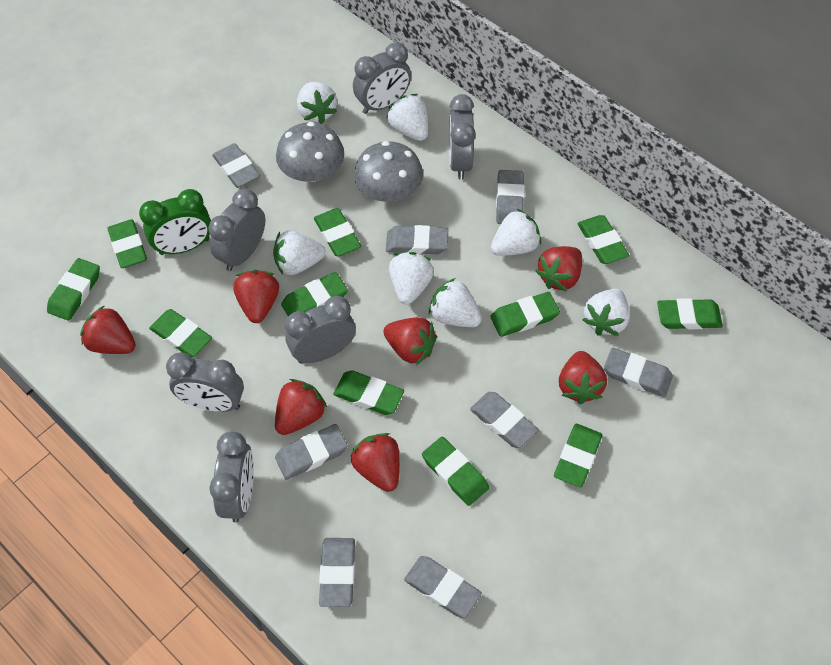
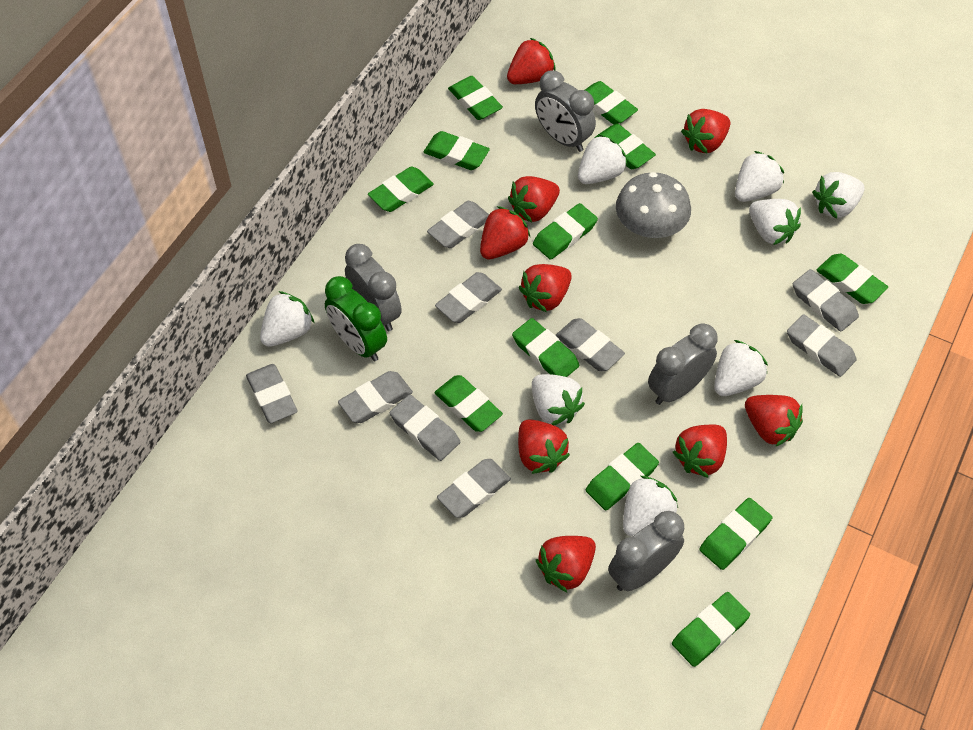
green eraser: [47,258,100,321] [107,219,147,268] [149,309,212,357] [281,272,348,316] [314,208,361,256] [333,370,404,415] [422,437,489,506] [490,292,560,337] [554,424,602,488] [577,215,629,264] [657,298,723,330] = 11 -> [368,167,434,212] [423,131,490,170] [434,375,503,432] [448,76,503,120] [512,318,579,377] [533,203,598,260] [585,81,638,124] [586,443,659,510] [594,124,656,169] [672,592,750,667] [699,498,772,570] [816,254,888,304] = 12
grey clock: [166,353,244,412] [208,189,265,271] [209,431,254,523] [285,296,356,364] [353,42,411,114] [449,94,476,180] = 6 -> [345,244,402,331] [535,70,596,152] [608,511,684,591] [648,323,718,405] = 4
grey eraser: [212,143,260,188] [275,424,348,480] [319,538,355,607] [386,225,448,254] [404,556,482,618] [470,392,539,448] [496,170,525,224] [604,348,673,397] = 8 -> [246,364,298,423] [338,371,413,423] [390,394,460,461] [427,201,489,248] [435,272,502,323] [437,459,511,518] [555,318,625,371] [787,314,857,377] [793,269,859,332] = 9
grey mushroom: [276,122,344,182] [354,141,423,202] = 2 -> [616,172,691,238] = 1
red strawberry: [80,305,136,354] [233,270,279,323] [275,379,327,435] [350,433,400,492] [383,317,437,365] [536,246,582,292] [559,351,607,404] = 7 -> [480,206,530,259] [507,38,556,84] [508,176,560,223] [518,419,570,474] [519,264,572,313] [536,536,596,592] [673,424,727,478] [681,109,730,154] [745,395,803,447] = 9
white strawberry: [273,230,326,275] [297,82,337,124] [386,94,428,141] [389,252,434,305] [429,278,482,327] [491,209,541,256] [582,289,630,336] = 7 -> [260,291,315,347] [532,374,585,425] [578,134,628,184] [623,476,678,537] [714,340,768,396] [735,151,784,202] [749,199,801,245] [812,172,865,218] = 8

